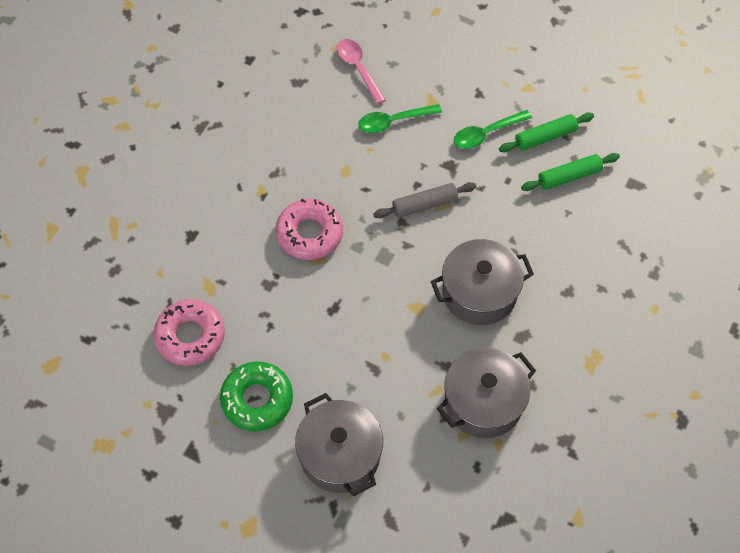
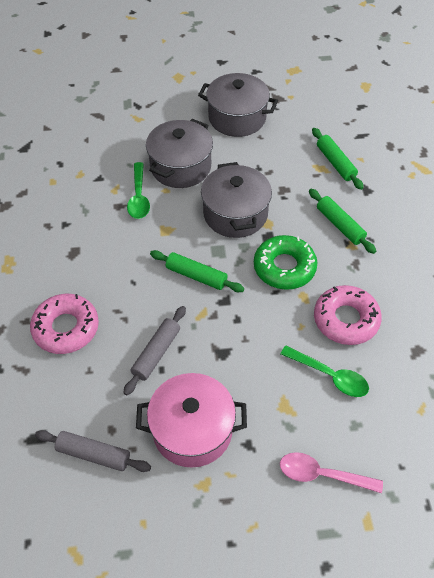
green rolling pin: [499,113,594,152] [521,153,620,191] = 2 -> [150,250,244,292] [309,189,376,254] [312,128,364,190] = 3
grey rolling pin: [373,182,476,218] = 1 -> [35,430,151,472] [123,306,186,395] = 2
pink pot: none = 0 -> [136,373,247,468] = 1

